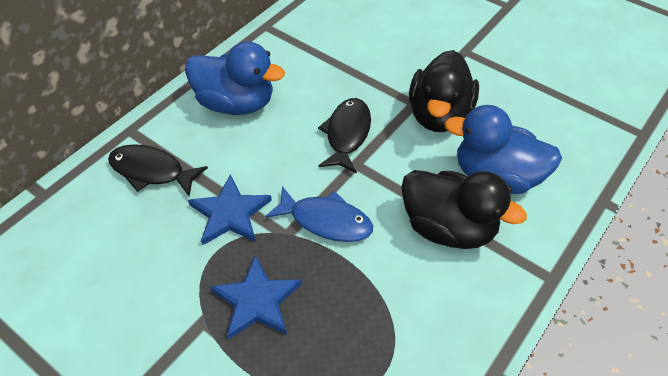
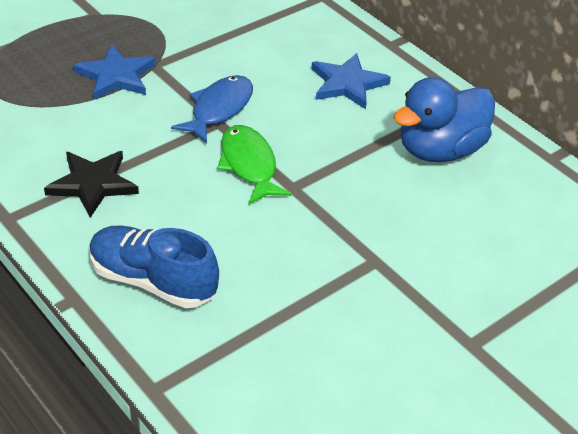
black duck: [401,170,527,249] [409,50,479,132] = 2 -> none = 0
black fish: [108,144,208,196] [318,98,371,173] = 2 -> none = 0
black star: none = 0 -> [44,151,139,218] = 1
blue duck: [185,41,285,115] [444,105,562,194] = 2 -> [393,77,495,162] = 1
blue shoe: none = 0 -> [89,225,219,308] = 1
green fish: none = 0 -> [217,125,291,204] = 1

